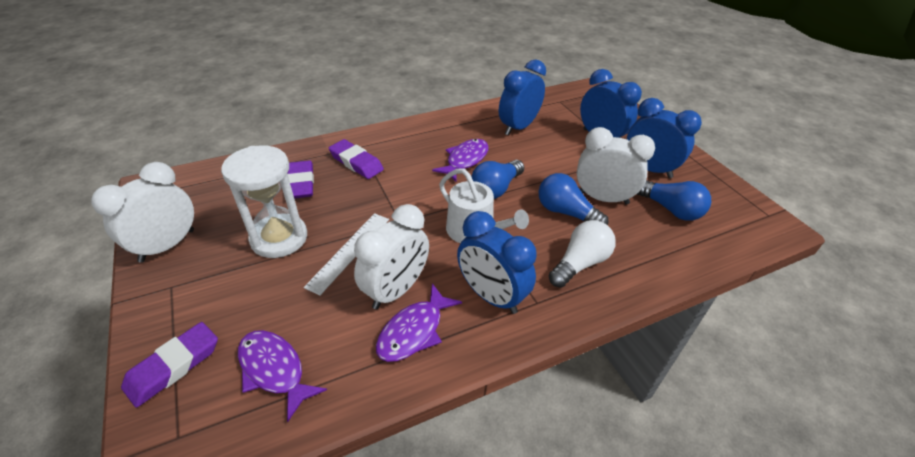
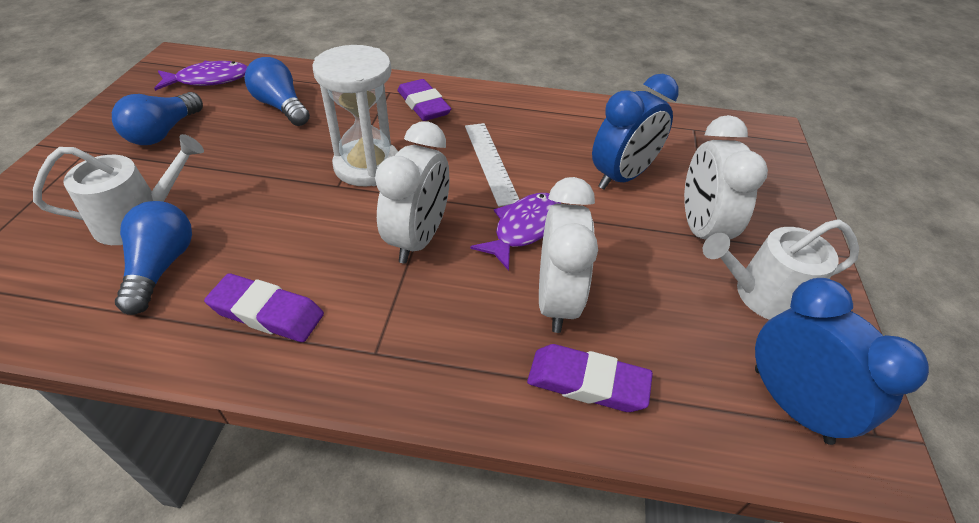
blue clock: [457,211,537,314] [499,59,546,136] [580,69,642,138] [627,98,702,178] = 4 -> [592,74,679,189] [755,278,929,445] = 2
purple fish: [238,330,327,422] [376,283,462,362] [432,139,489,181] = 3 -> [154,61,247,91] [470,193,561,271] = 2
white light bulb: [548,220,616,288] = 1 -> none = 0
white watering can: [439,168,529,243] = 1 -> [33,134,204,245] [703,219,859,320] = 2

